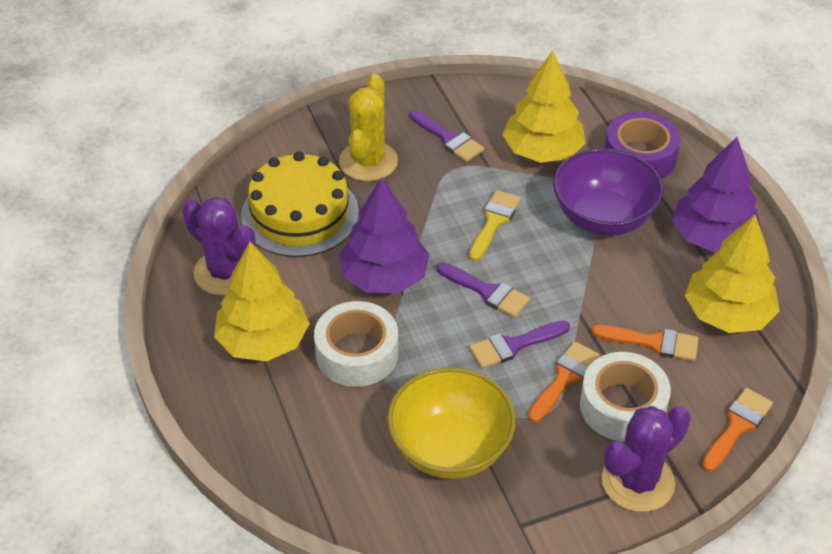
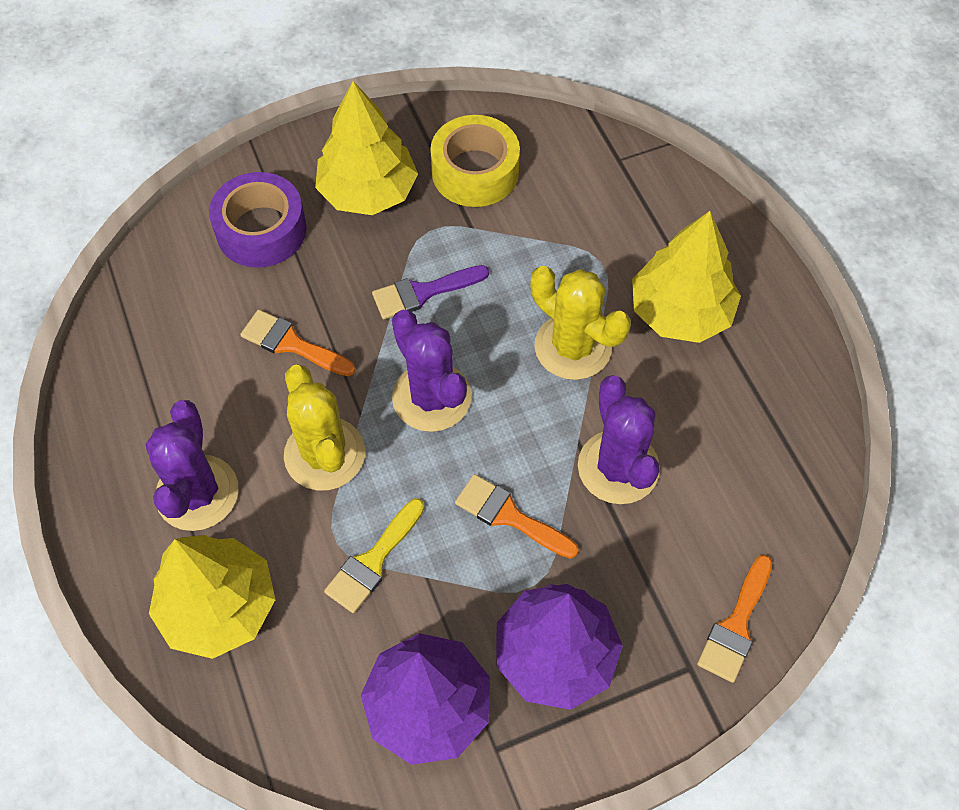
purple bowl: [553,148,663,236] = 1 -> none = 0
purple brush: [410,110,484,162] [436,262,530,318] [469,321,570,369] = 3 -> [372,265,489,319] = 1
purple cactus: [182,197,256,296] [601,406,691,512] = 2 -> [145,400,239,531] [392,310,472,432] [578,375,660,504] = 3
white tape: [314,301,398,387] [580,352,671,442] = 2 -> none = 0
yellow bowl: [387,367,516,479] = 1 -> none = 0
yellow cactus: [339,74,398,181] = 1 -> [284,364,365,491] [530,266,631,380] = 2
yellow cake: [241,152,359,257] = 1 -> none = 0
yellow tape: none = 0 -> [430,115,520,207] = 1

